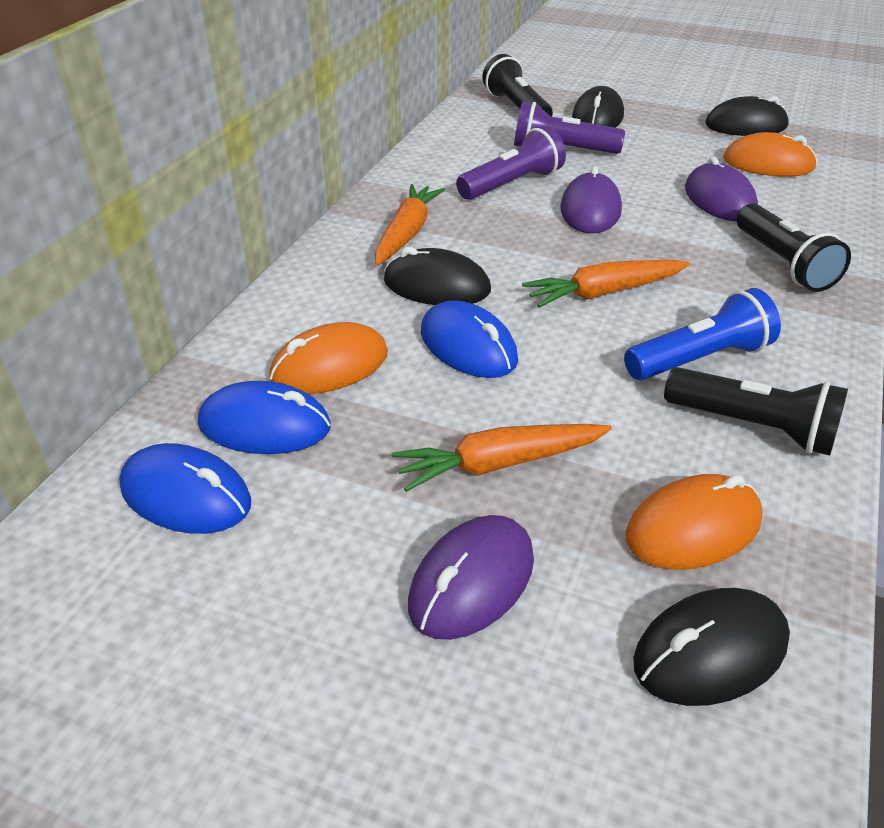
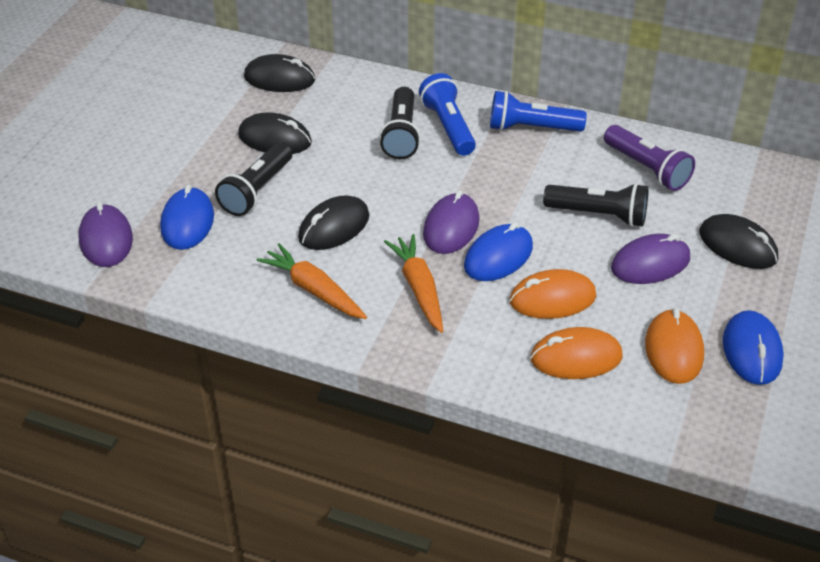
blue flashlight: [624,288,781,380] = 1 -> [419,73,476,156] [490,91,587,132] = 2
orange carrot: [375,184,445,266] [392,424,612,492] [522,260,689,308] = 3 -> [256,243,367,319] [384,234,443,333] = 2
purple flashlight: [456,126,566,200] [514,102,625,154] = 2 -> [604,125,695,191] = 1

